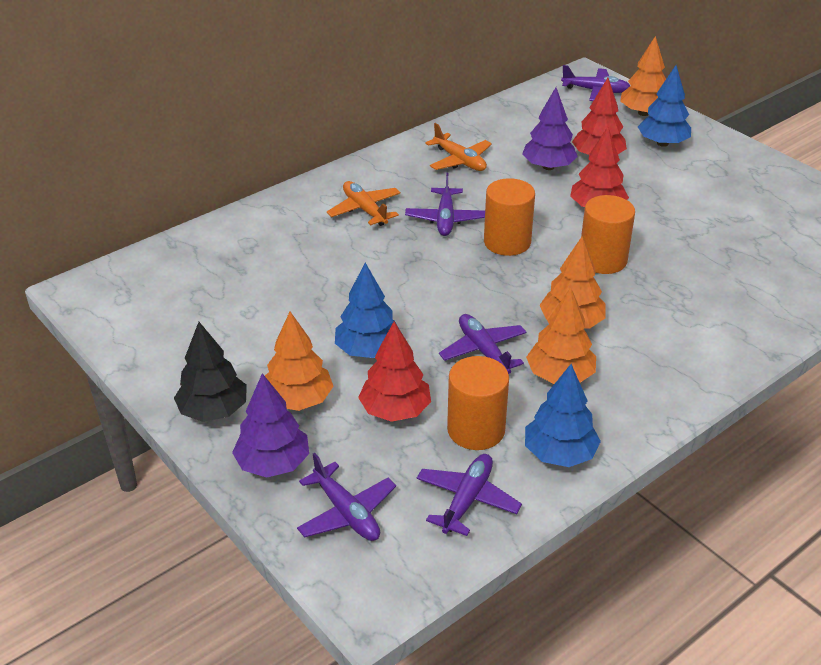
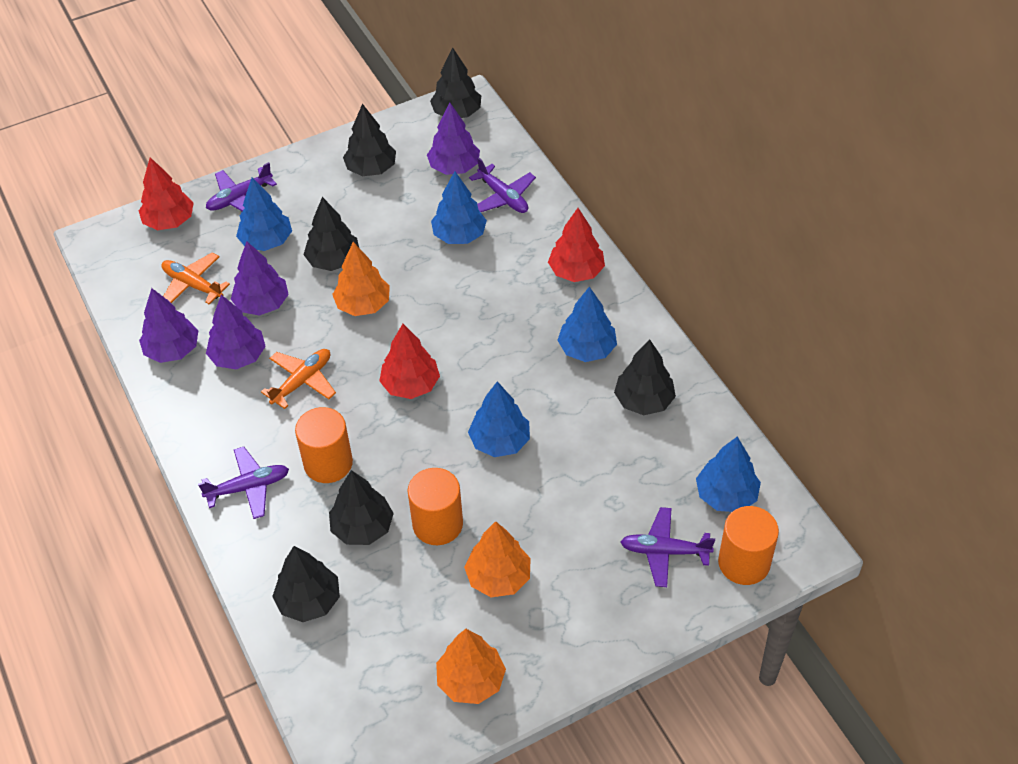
black tree: [174,322,247,422] = 1 -> [272,546,340,622] [303,197,359,271] [329,470,394,545] [343,103,396,176] [430,47,481,118] [614,339,676,415] = 6
blue tree: [335,263,399,358] [525,364,601,467] [638,65,691,147] = 3 -> [236,178,292,251] [431,171,487,244] [468,381,530,457] [557,287,617,362] [696,436,761,512] = 5
orange tree: [265,312,334,411] [526,287,596,384] [540,236,606,329] [620,36,666,116] = 4 -> [332,242,390,316] [436,629,506,704] [464,521,531,597] = 3
purple plane: [297,453,396,541] [405,173,485,236] [416,454,522,536] [439,314,526,374] [561,65,630,101] = 5 -> [198,447,289,519] [206,162,277,211] [469,157,536,213] [621,507,715,587] = 4
purple tree: [232,373,309,478] [522,87,578,170] = 2 -> [139,288,199,363] [206,295,266,369] [231,241,289,316] [427,102,480,175] = 4

